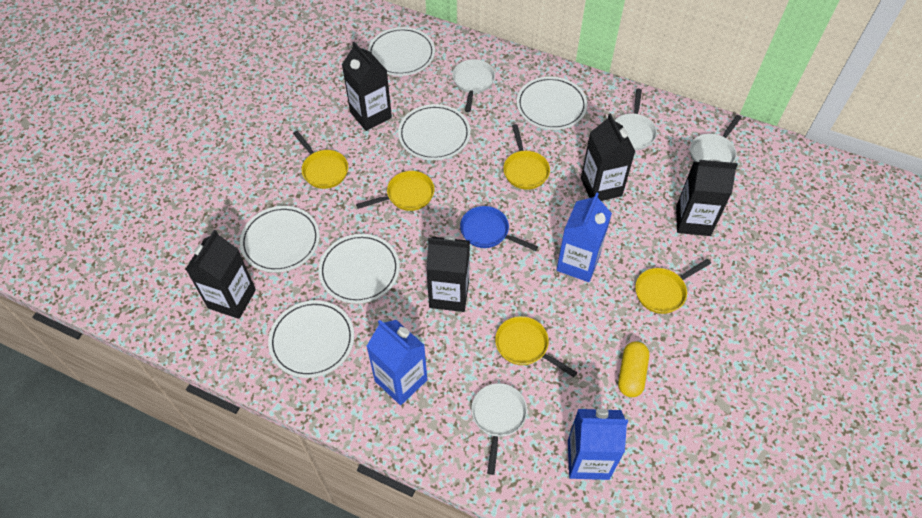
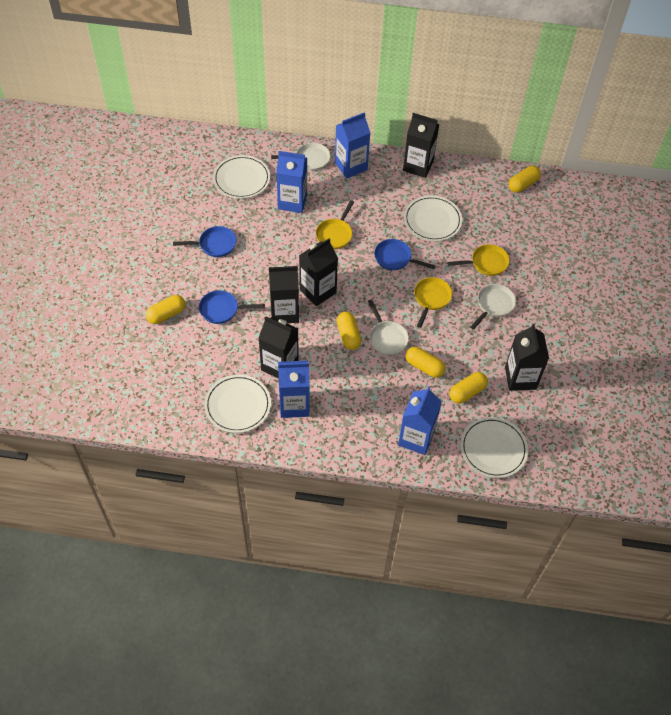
blue carton: [366,320,427,405] [557,192,612,282] [568,409,628,480] = 3 -> [276,151,307,213] [278,361,310,418] [335,112,370,178] [398,387,442,455] = 4
blue pan: [460,206,538,251] = 1 -> [173,226,237,257] [199,290,265,324] [374,239,435,270] = 3
white pan: [452,59,495,112] [471,383,527,475] [615,89,657,150] [690,115,742,163] = 4 -> [271,143,331,171] [368,299,409,356] [470,284,516,330] = 3
white plate: [240,206,320,273] [268,300,354,378] [318,234,400,304] [368,27,435,76] [398,104,471,160] [517,76,587,130] = 6 -> [204,375,271,433] [213,155,270,199] [404,195,462,241] [460,417,528,478] = 4
yellow capsule: [618,341,649,397] = 1 -> [146,295,185,324] [337,312,361,350] [406,347,446,378] [449,372,488,404] [508,166,541,193] = 5
yellow pan: [293,131,348,189] [356,171,434,211] [495,316,577,377] [503,124,550,190] [635,259,711,314] = 5 -> [316,200,354,249] [414,277,452,328] [447,244,510,276] = 3

